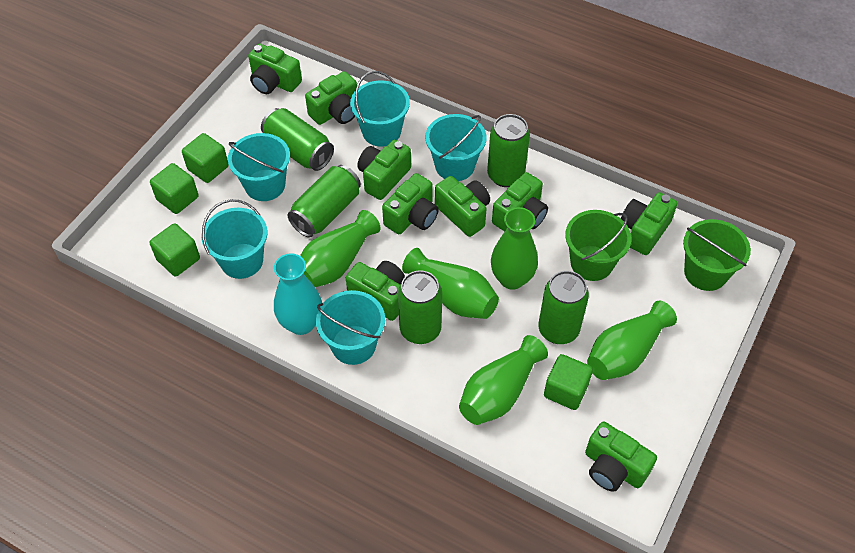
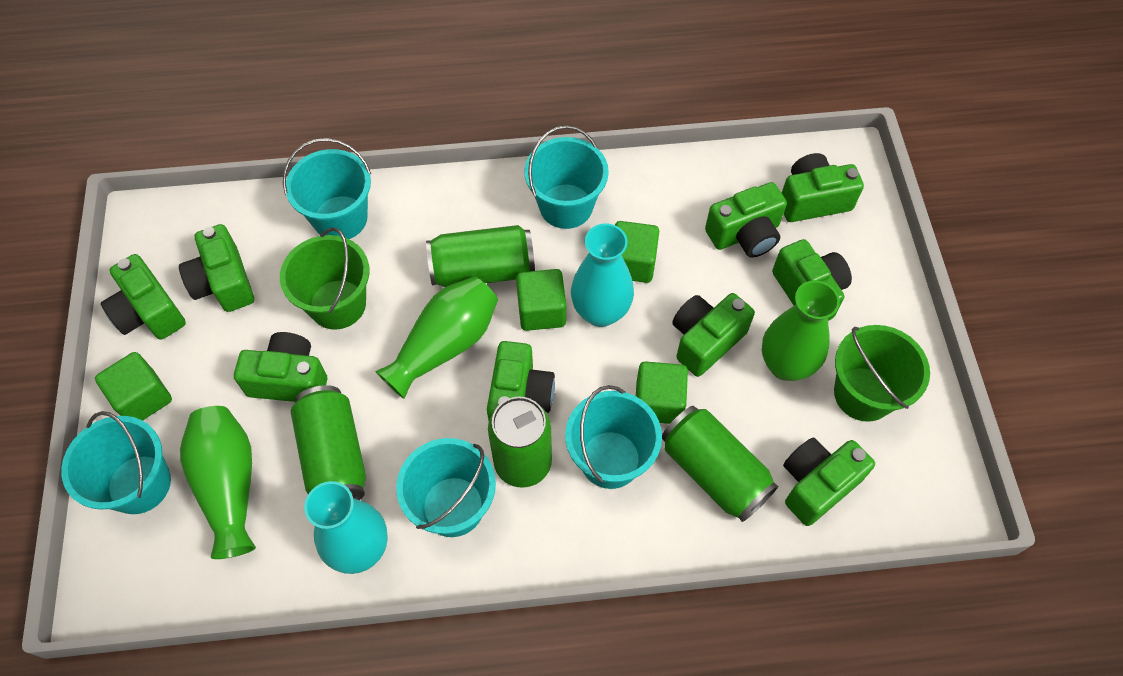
green can: [261,108,334,171] [287,165,361,238] [398,270,442,344] [487,114,530,187] [538,271,589,344] = 5 -> [291,385,366,500] [426,225,535,287] [488,396,552,488] [662,406,778,522] = 4
green vase: [300,210,381,287] [402,248,499,319] [459,335,548,425] [491,207,538,290] [587,301,677,380] = 5 -> [180,406,256,559] [375,276,498,399] [762,280,840,381] = 3
turquoise vase: [274,253,322,335] = 1 -> [304,481,388,574] [571,224,634,327] = 2

